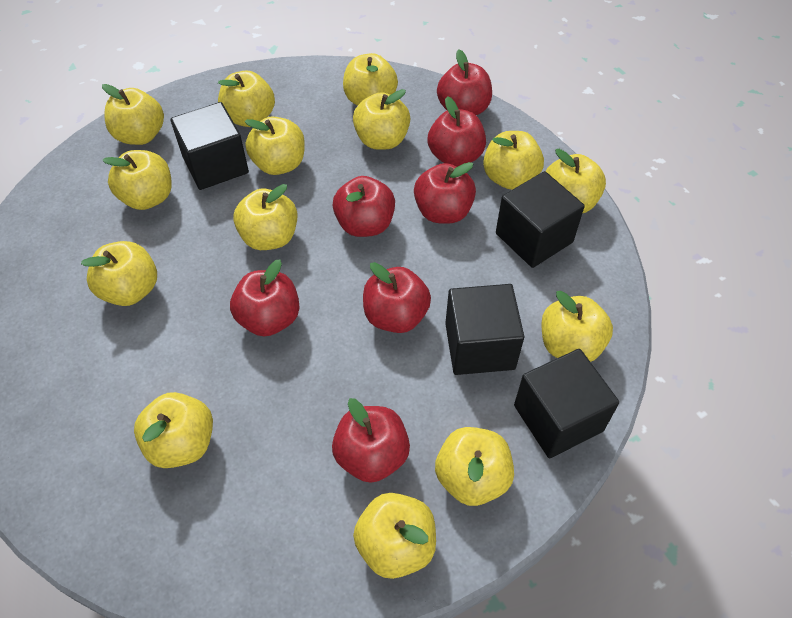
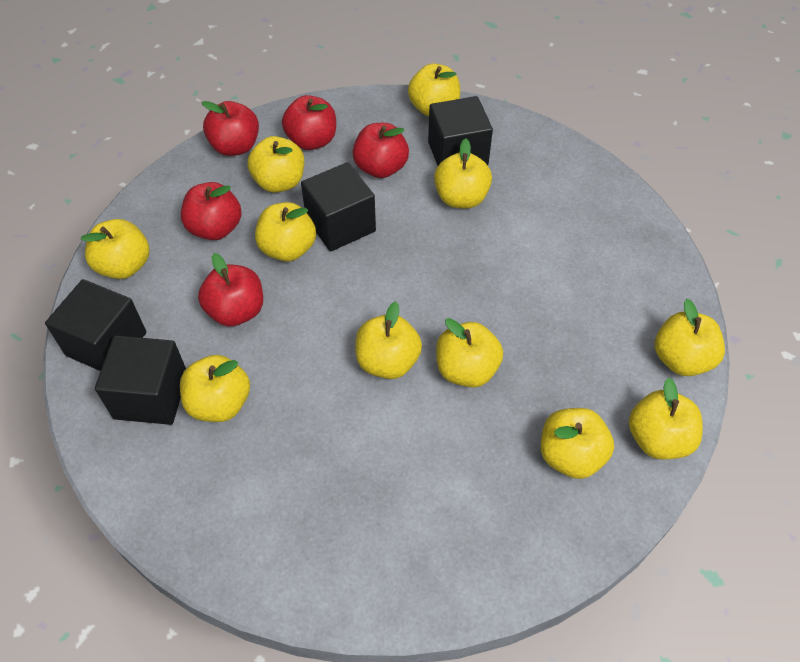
red apple: [230,260,300,336] [332,398,410,483] [333,176,395,237] [363,262,431,333] [414,162,476,224] [428,96,486,167] [437,50,492,115] = 7 -> [181,182,242,240] [198,253,263,327] [202,101,259,156] [282,95,336,150] [353,123,409,178] = 5
yellow apple: [81,241,157,306] [102,84,164,145] [102,150,172,210] [134,392,213,468] [218,71,275,127] [233,184,298,250] [245,116,305,175] [343,53,398,106] [353,89,410,150] [353,493,436,579] [435,427,514,506] [483,131,544,190] [541,291,613,362] [545,149,606,213] = 14 -> [81,219,149,279] [180,355,250,422] [247,136,304,193] [255,202,316,261] [355,301,422,379] [408,63,461,116] [434,139,492,209] [436,318,503,387] [541,408,614,479] [629,378,703,460] [655,299,725,376] = 11

